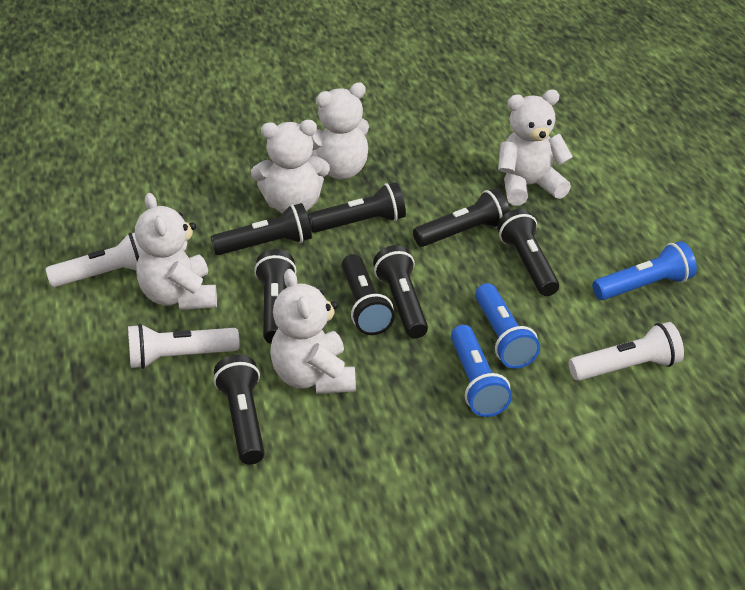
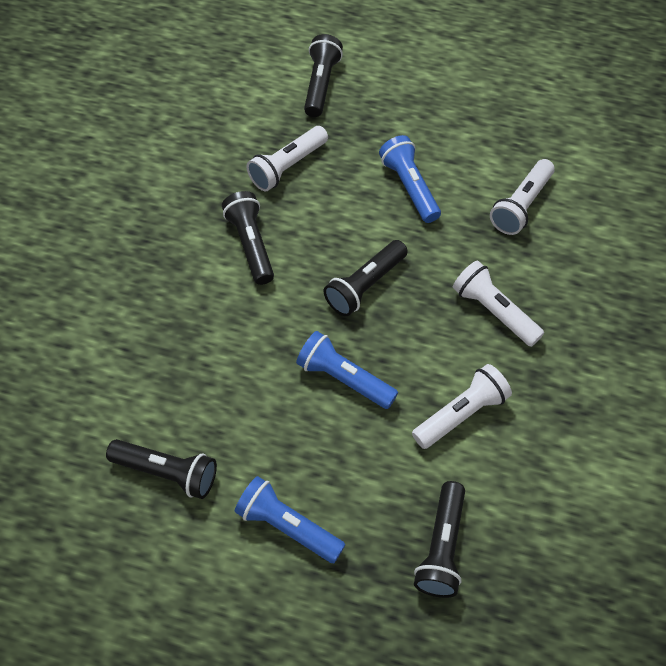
black flashlight: [211,203,312,255] [214,355,265,465] [254,249,296,344] [307,182,406,233] [342,254,395,335] [373,245,428,339] [413,188,510,247] [497,209,559,296] = 8 -> [106,439,217,499] [222,191,274,285] [304,34,343,117] [324,240,408,316] [414,481,465,598] = 5
white flashlight: [46,232,142,287] [128,324,240,369] [569,322,684,381] = 3 -> [246,126,328,192] [412,364,512,449] [453,260,544,347] [490,159,555,235] = 4
white teddy bear: [135,193,217,310] [251,120,330,213] [270,269,356,394] [310,83,369,179] [498,90,573,205] = 5 -> none = 0

